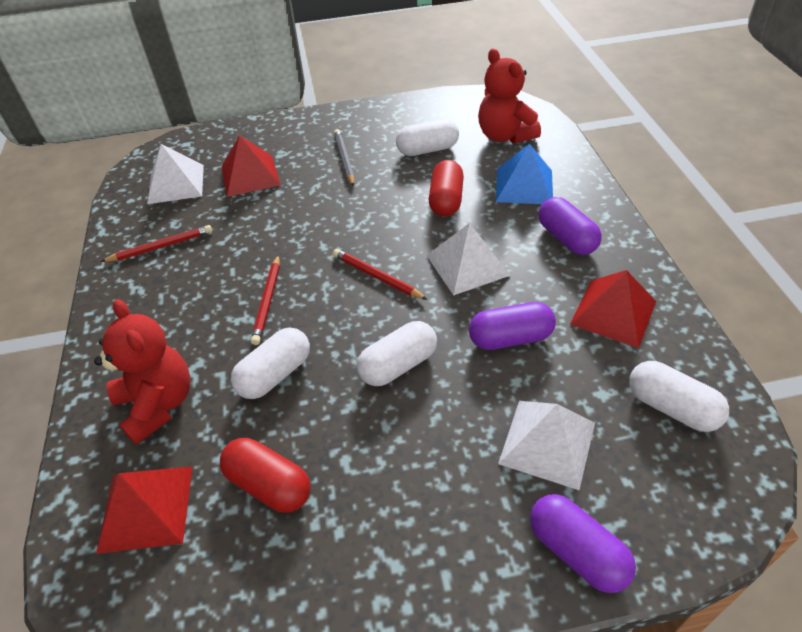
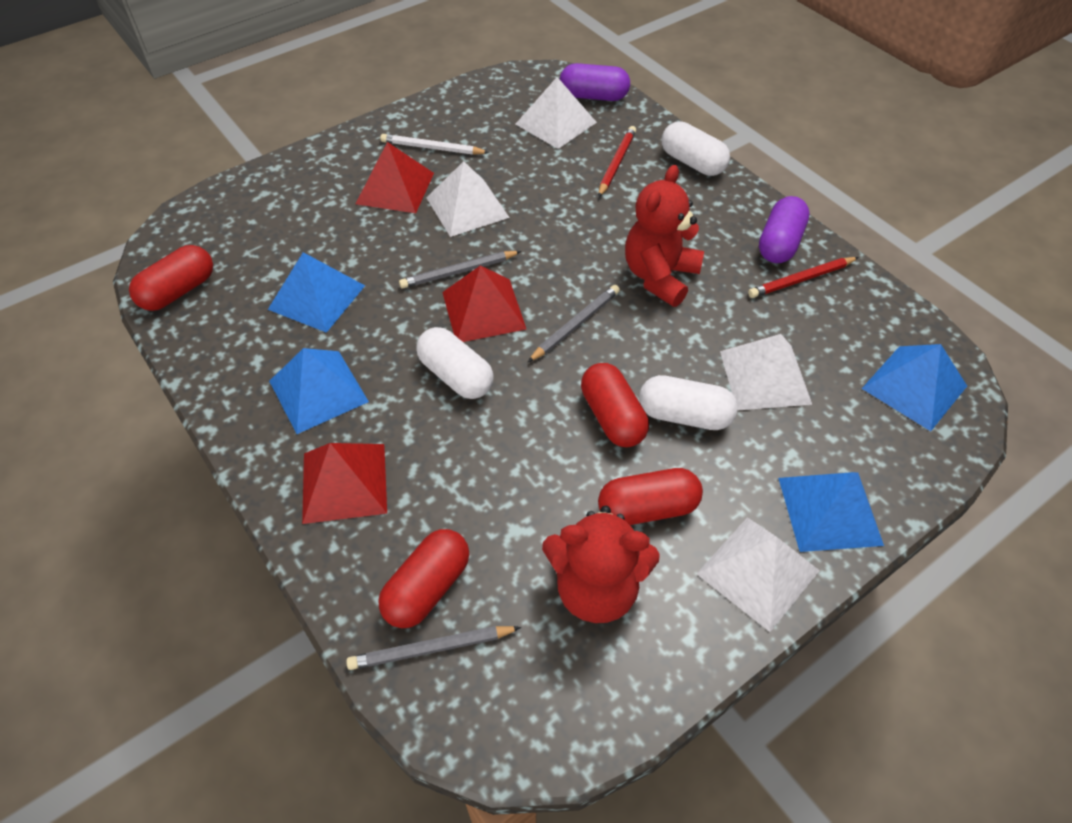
blue pyramid: [496,144,553,204] = 1 -> [268,252,365,333] [269,348,369,434] [778,472,884,552] [862,344,967,431] = 4
grey pencil: [334,129,355,186] = 1 -> [346,626,521,670] [399,251,521,288] [528,285,620,362] = 3
purple capsule: [469,302,556,350] [530,494,636,593] [538,197,602,255] = 3 -> [560,63,630,101] [759,196,810,263] = 2
red capsule: [220,438,311,513] [429,160,464,217] = 2 -> [129,245,213,311] [378,529,469,628] [581,363,649,447] [598,468,703,525] = 4
red pencil: [101,225,212,262] [251,255,280,345] [333,249,428,300] = 3 -> [598,126,636,197] [748,257,859,298] = 2
white capsule: [231,328,310,399] [357,321,437,386] [396,119,459,156] [629,361,729,432] = 4 -> [416,327,494,399] [639,375,738,430] [661,122,730,176] = 3
white pencil: none = 0 -> [380,134,489,155] = 1
white pyramid: [147,144,204,204] [426,223,511,296] [498,401,595,490] = 3 -> [427,161,510,237] [516,77,597,149] [697,517,820,632] [720,334,812,411] = 4

